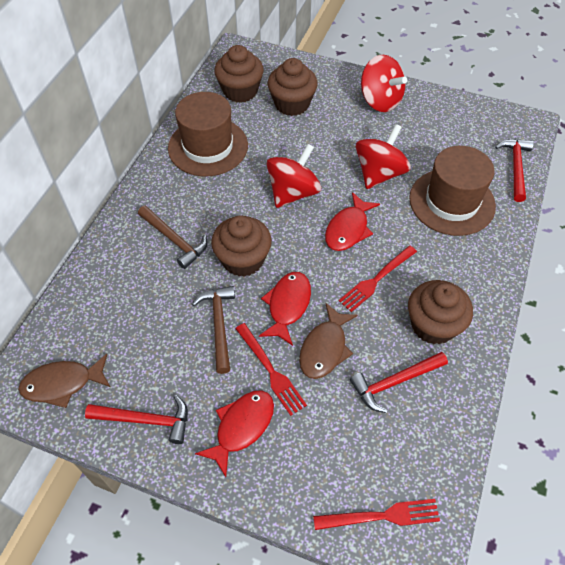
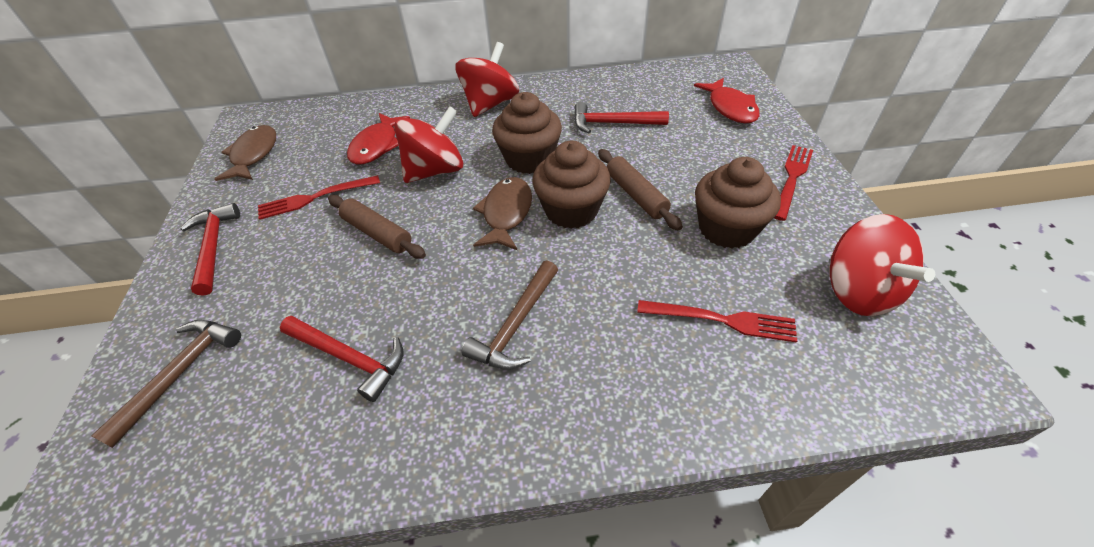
brown cupcake: [211,216,272,277] [214,45,264,103] [268,58,318,116] [408,280,473,345] = 4 -> [492,92,562,174] [532,141,611,229] [695,157,781,249] = 3
brown hat: [168,92,248,176] [409,146,496,236] = 2 -> none = 0
brown rolling pin: none = 0 -> [328,195,426,259] [598,149,683,231] = 2
red fish: [195,390,274,477] [259,272,311,346] [325,192,380,251] = 3 -> [347,113,410,165] [694,78,760,123] = 2

